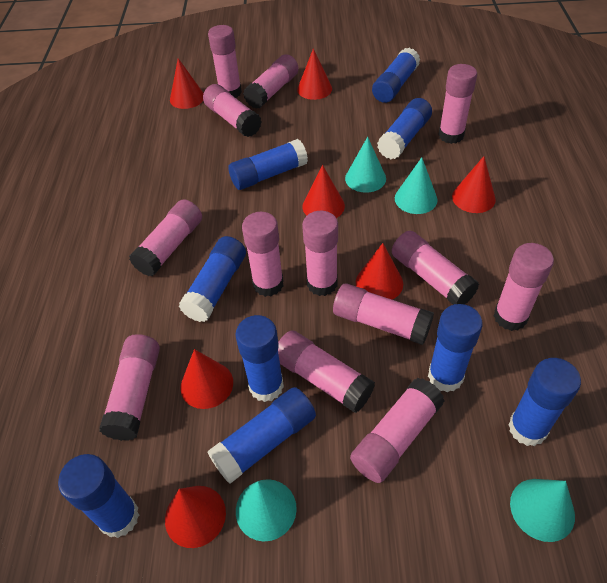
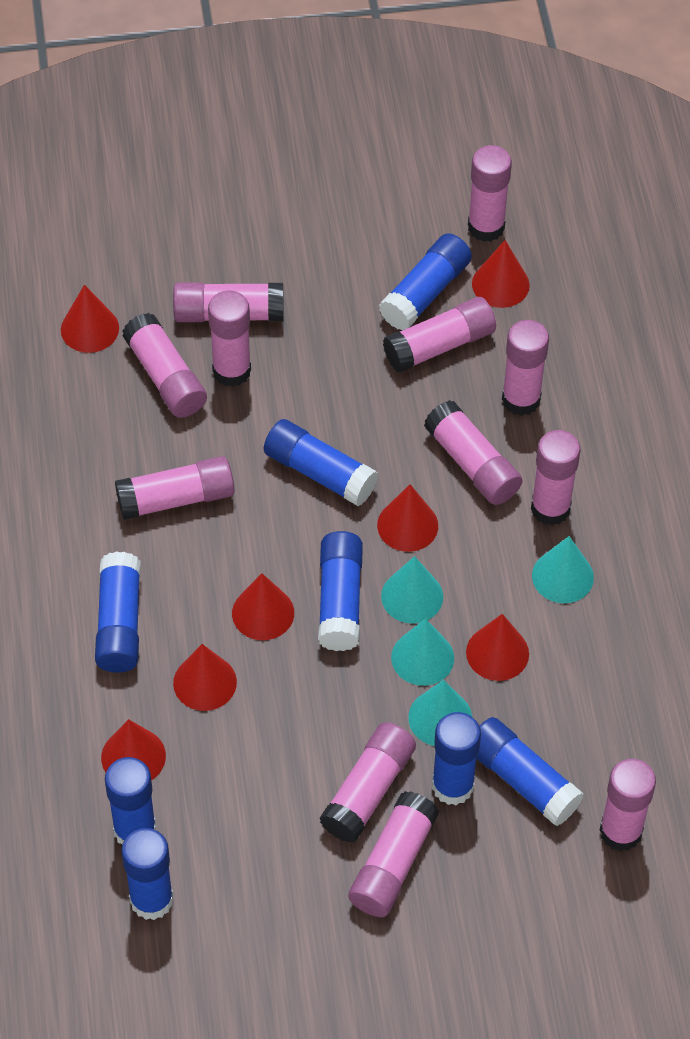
blue glue stick: [58,454,139,538] [179,236,246,322] [207,387,316,484] [228,139,308,190] [235,315,284,402] [372,48,420,103] [377,98,432,159] [428,304,483,392] [508,358,581,446] = 9 -> [95,551,141,673] [105,757,156,844] [121,828,174,920] [264,419,378,506] [318,531,363,651] [379,233,472,331] [432,712,481,805] [477,717,584,826] = 8
pink glue stick: [99,334,160,441] [129,199,202,276] [203,84,262,137] [208,25,242,98] [242,212,284,297] [243,54,299,109] [278,331,375,413] [302,211,338,296] [333,283,434,345] [350,378,445,483] [392,231,479,305] [438,64,477,144] [494,243,554,331] = 13 -> [115,456,235,520] [122,313,207,418] [173,282,283,322] [208,290,251,387] [319,722,416,843] [349,791,439,917] [383,297,496,373] [424,400,522,505] [468,145,512,242] [502,320,549,416] [531,430,581,526] [600,759,656,852] = 12

